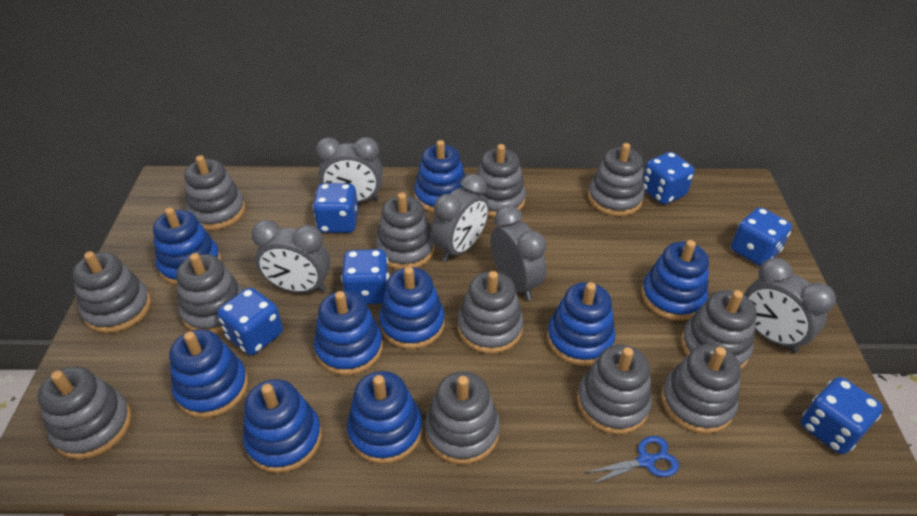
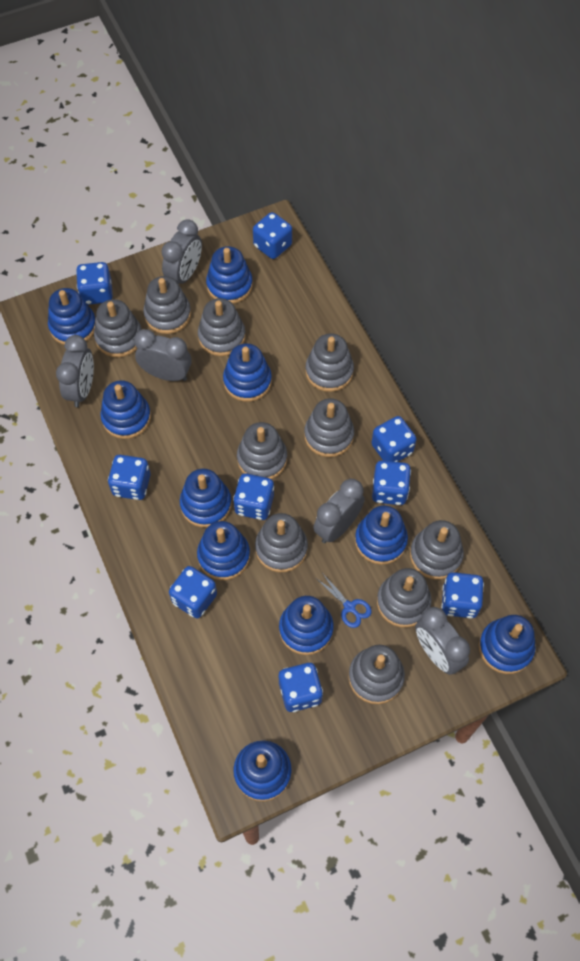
blue dice: [217,288,283,355] [313,183,358,233] [341,249,390,304] [643,152,695,205] [731,207,792,266] [801,377,883,454] = 6 -> [76,262,113,305] [108,455,150,500] [169,566,217,618] [233,473,274,520] [253,212,292,259] [279,663,323,712] [371,416,416,462] [372,460,411,505] [441,572,484,618] = 9
blue stacking toy: [153,207,221,286] [169,329,248,418] [243,379,322,473] [314,291,383,375] [347,371,422,464] [379,267,445,349] [414,140,465,213] [547,282,616,366] [641,240,709,321] = 9 -> [48,288,96,345] [100,380,151,439] [180,469,232,528] [197,521,250,580] [206,246,253,304] [223,343,272,402] [233,740,292,801] [279,596,334,655] [355,505,408,565] [479,615,536,674] = 10
grey stacking toy: [37,367,132,459] [72,251,151,333] [176,253,243,334] [184,155,245,230] [375,193,435,270] [425,371,500,465] [457,271,524,354] [477,144,526,217] [577,344,652,435] [588,143,644,216] [661,344,741,434] [681,290,757,369] = 12 -> [94,299,142,357] [143,276,191,334] [198,298,246,356] [237,422,287,479] [255,513,308,572] [304,398,354,457] [305,334,354,392] [348,645,405,704] [377,568,431,628] [410,520,464,580] = 10

